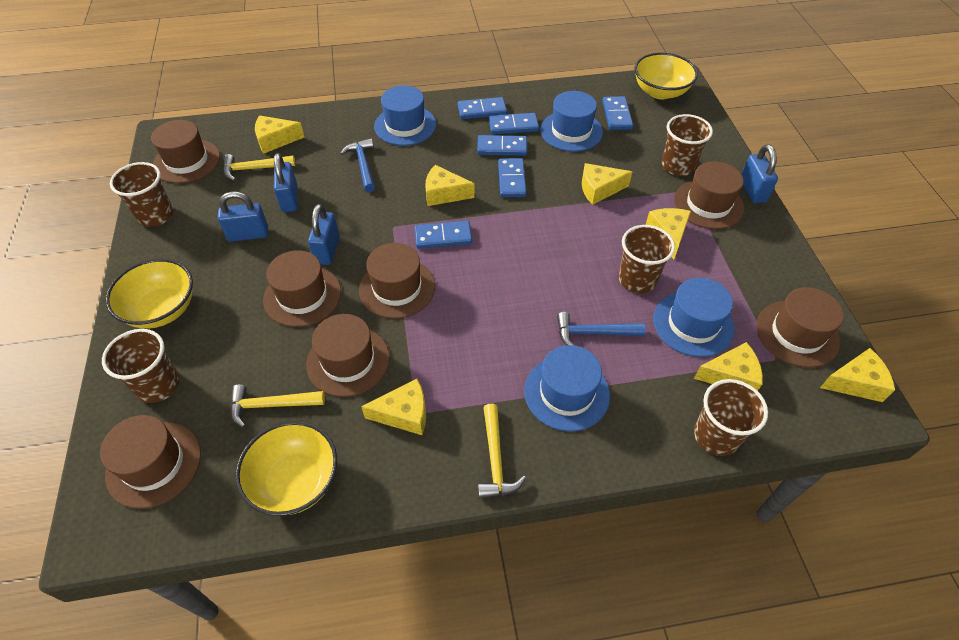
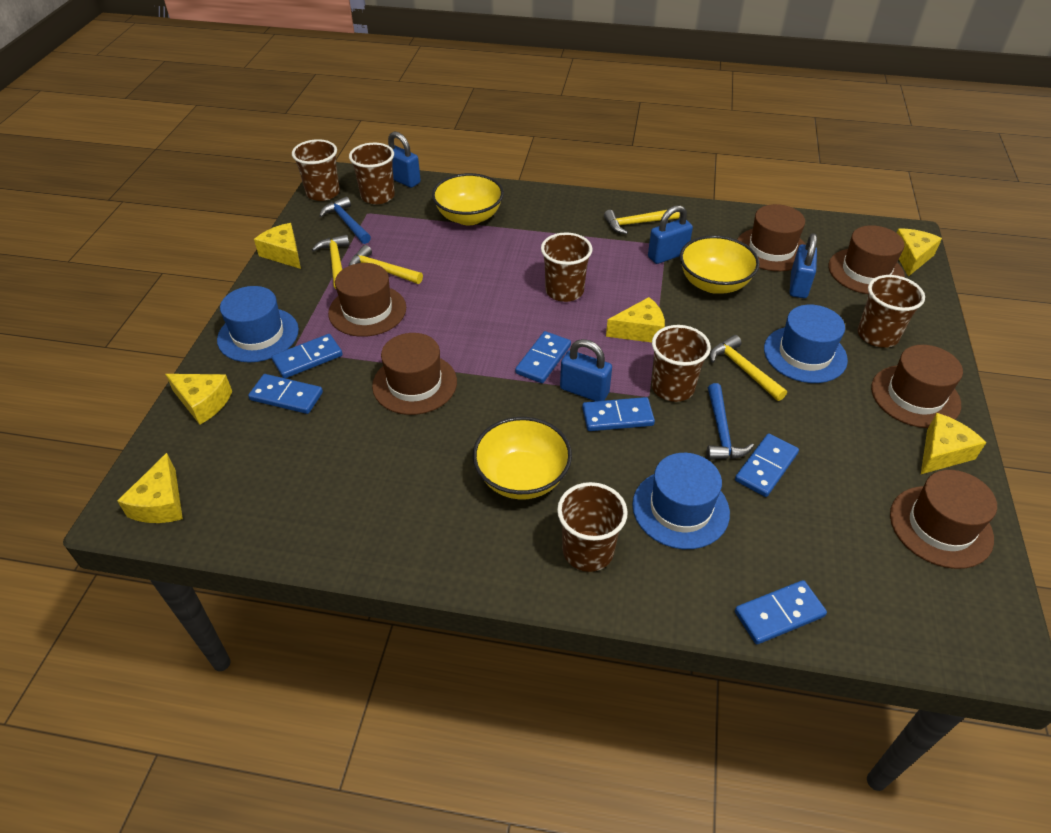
blue hat: [374,85,436,146] [524,345,610,432] [540,91,603,152] [653,278,734,357] = 4 -> [217,286,299,362] [632,453,730,549] [764,305,848,383] = 3
brown cup: [102,329,180,403] [110,162,173,227] [619,225,675,293] [661,114,713,176] [694,379,768,456] = 5 -> [292,139,340,201] [349,143,395,204] [541,232,592,302] [557,482,628,572] [652,325,711,402] [858,275,925,348] = 6
brown hat: [100,415,201,509] [151,120,220,184] [263,250,341,327] [306,314,390,397] [359,243,435,319] [674,161,744,229] [757,287,844,368] = 7 -> [328,263,406,337] [372,333,457,415] [737,204,806,271] [829,225,905,294] [871,345,963,428] [890,470,997,569] = 6
yellow cheese: [255,115,304,154] [361,379,426,435] [425,165,475,206] [582,163,632,205] [645,208,691,259] [694,342,763,391] [820,348,895,402] = 7 -> [117,453,183,523] [165,374,232,425] [254,223,301,269] [606,297,665,342] [897,228,942,277] [921,413,986,474] = 6
yellow hammer: [223,154,295,181] [230,385,325,428] [478,404,526,499] = 3 -> [312,235,350,289] [349,245,423,284] [604,210,680,234] [710,335,787,401] = 4

